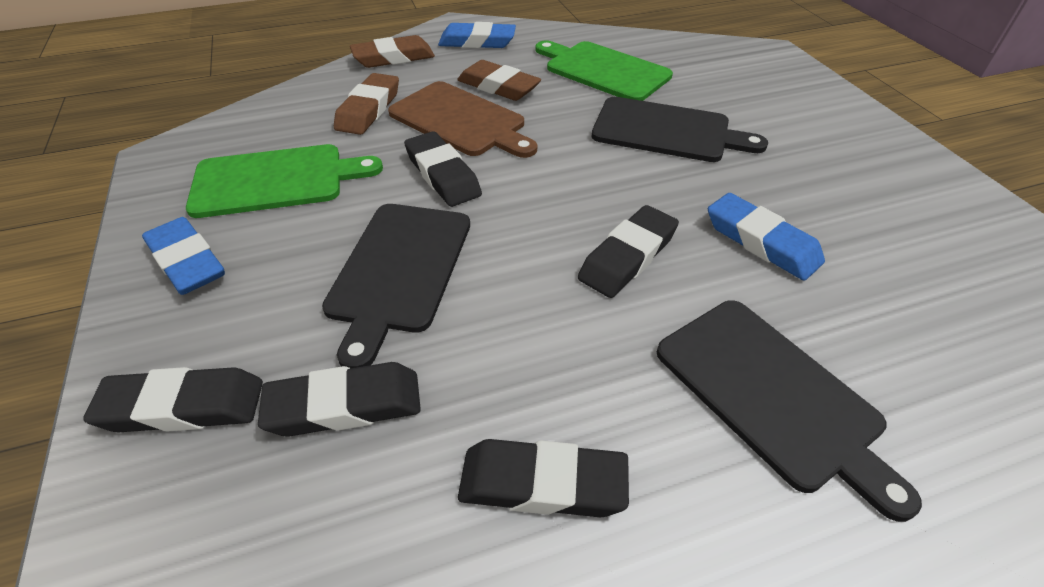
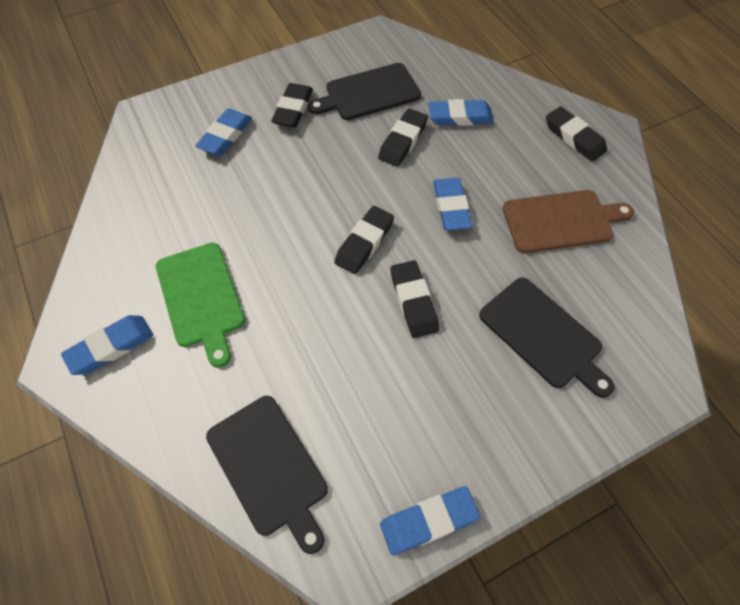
blue eraser: [142,217,225,295] [438,22,516,48] [708,193,825,281] = 3 -> [61,315,153,375] [195,108,252,156] [380,486,480,555] [428,99,494,126] [433,178,472,230] = 5
brown eraser: [334,73,399,135] [350,35,435,68] [457,60,541,101] = 3 -> none = 0
green cutting board: [186,144,383,218] [535,40,673,101] = 2 -> [156,243,245,368] = 1

